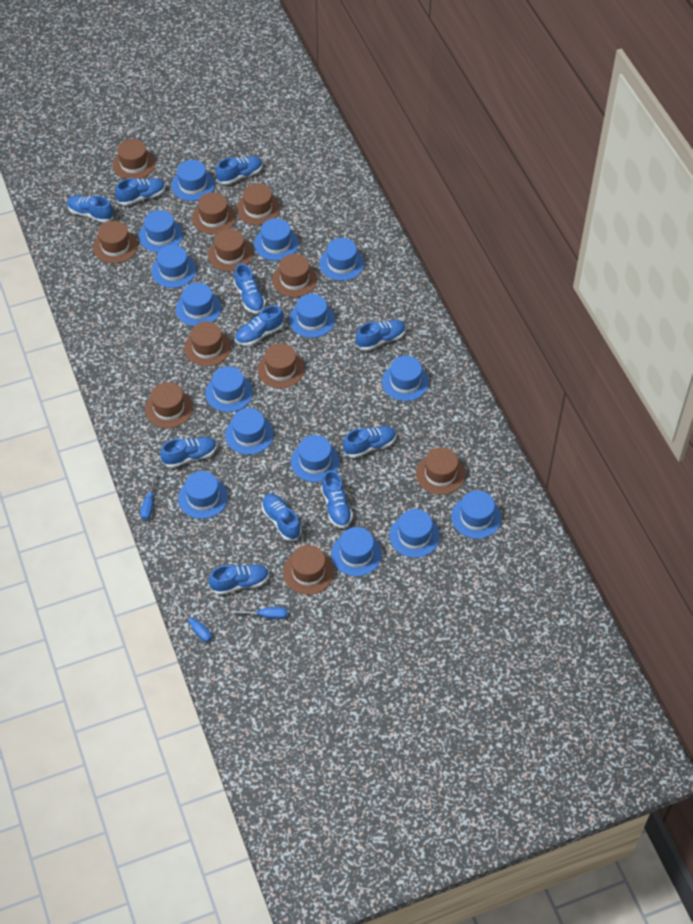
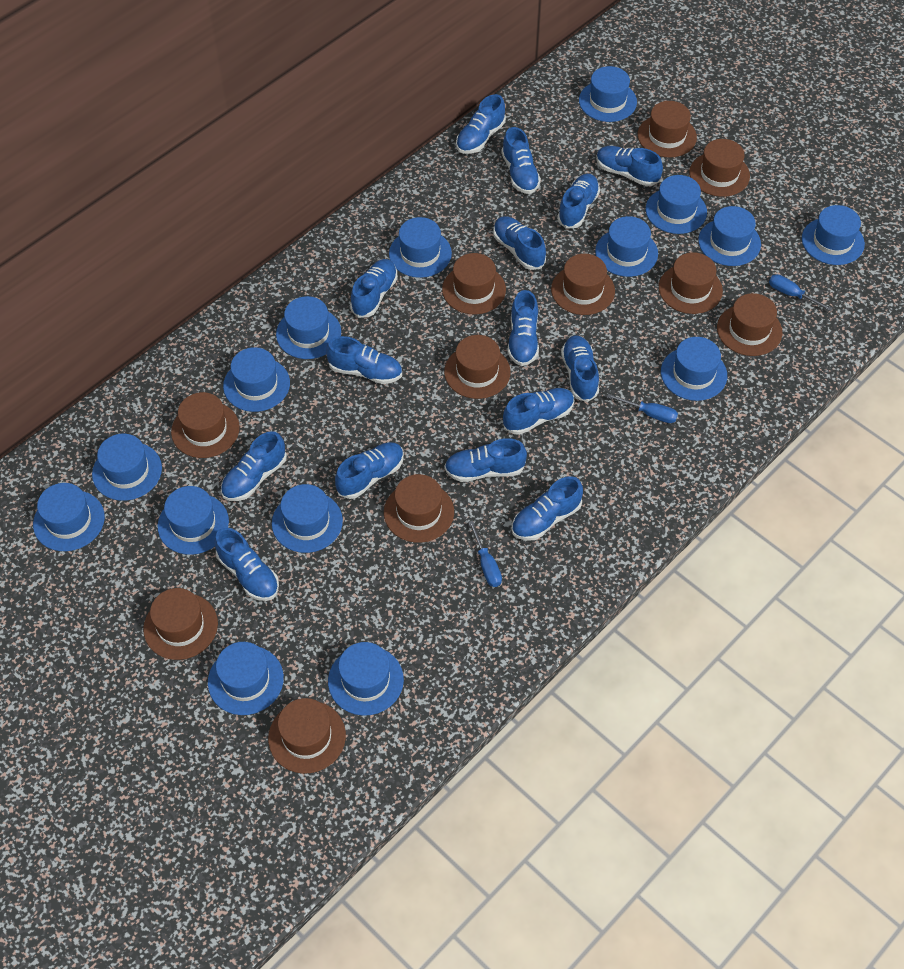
blue shoe: [67,195,113,223] [115,178,165,205] [160,437,217,468] [209,564,269,595] [216,156,263,185] [234,264,266,314] [235,305,283,346] [262,494,302,541] [321,470,353,528] [343,426,396,458] [356,320,406,351] = 11 -> [215,528,279,601] [221,431,287,501] [326,336,402,384] [335,442,404,499] [350,259,398,318] [444,438,527,482] [456,94,506,154] [493,216,546,270] [501,127,541,194] [503,388,574,435] [508,290,539,366] [511,476,583,541] [557,174,600,229] [561,335,599,402] [596,146,663,186] = 15

